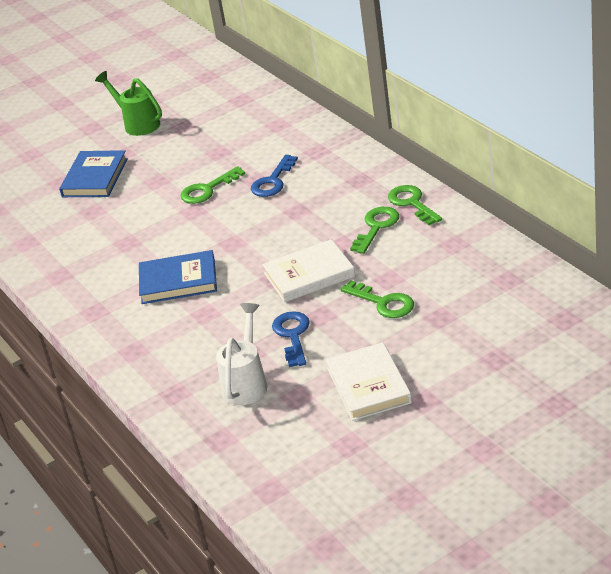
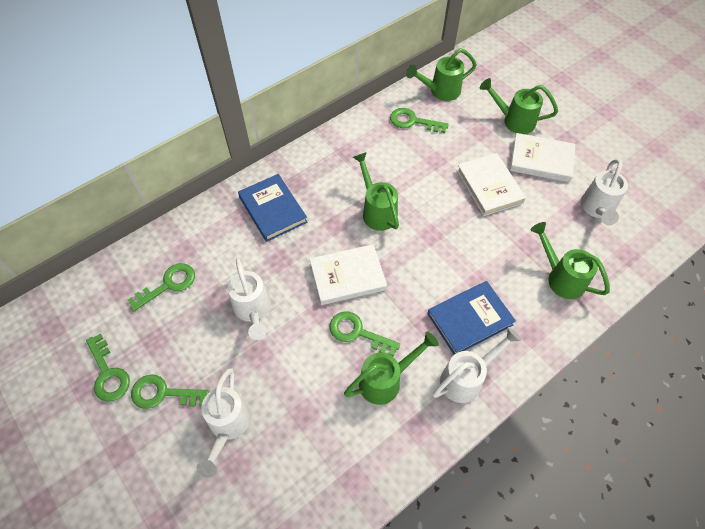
blue key: [251,155,298,197] [272,311,310,367] = 2 -> none = 0
green key: [181,166,245,204] [341,280,414,318] [350,207,399,254] [388,185,442,225] = 4 -> [86,334,130,402] [128,263,195,311] [131,374,209,409] [329,311,400,356] [390,108,449,133] = 5
green watering can: [95,71,162,136] = 1 -> [344,331,439,405] [353,152,399,231] [406,48,477,101] [480,78,558,134] [531,222,610,299] = 5
white book: [262,239,355,302] [326,342,412,421] = 2 -> [310,244,387,305] [456,153,526,216] [510,133,575,182] = 3
white watering can: [216,303,268,405] = 1 -> [197,368,251,478] [228,258,271,340] [432,327,522,403] [581,159,628,225] = 4

